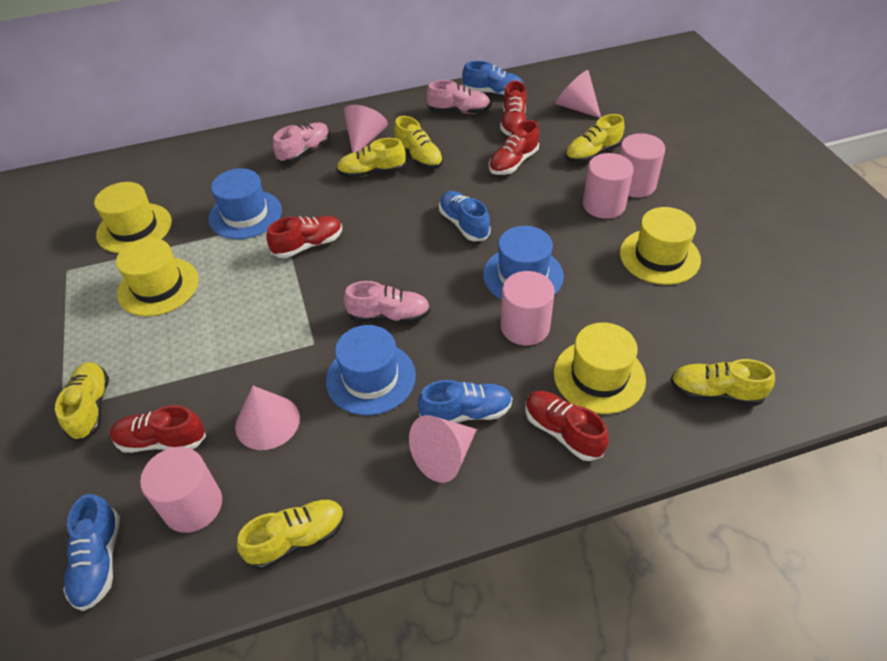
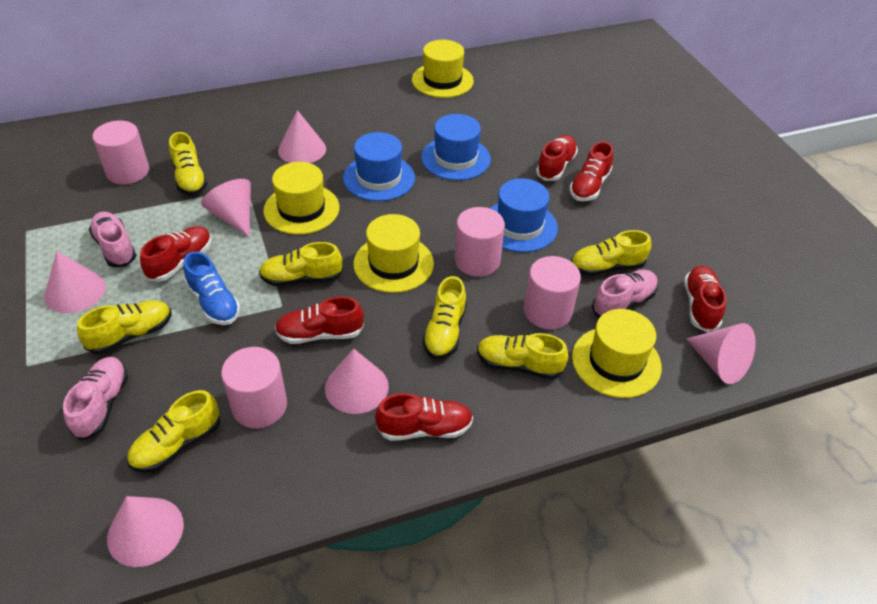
blue shoe: [63,494,120,611] [418,380,512,423] [439,191,490,241] [462,61,523,96] = 4 -> [183,251,240,325] = 1
pink cone: [235,386,300,450] [344,105,388,153] [409,415,477,483] [555,70,601,118] = 4 -> [44,251,105,313] [107,496,184,567] [201,179,251,238] [278,110,326,163] [325,348,389,414] [686,323,756,384] = 6
red shoe: [110,405,206,453] [266,216,342,258] [489,120,539,175] [500,80,526,136] [525,391,609,461] = 5 -> [140,226,212,282] [275,297,364,344] [375,393,473,441] [536,135,578,181] [569,141,613,201] [684,266,727,332] = 6
yellow shoe: [55,362,109,442] [237,500,345,570] [336,138,406,178] [394,116,443,169] [565,114,625,163] [670,359,775,406] = 6 -> [77,300,172,354] [127,390,220,472] [169,132,208,195] [259,242,343,286] [422,276,467,359] [477,333,568,379] [571,230,651,276] = 7

